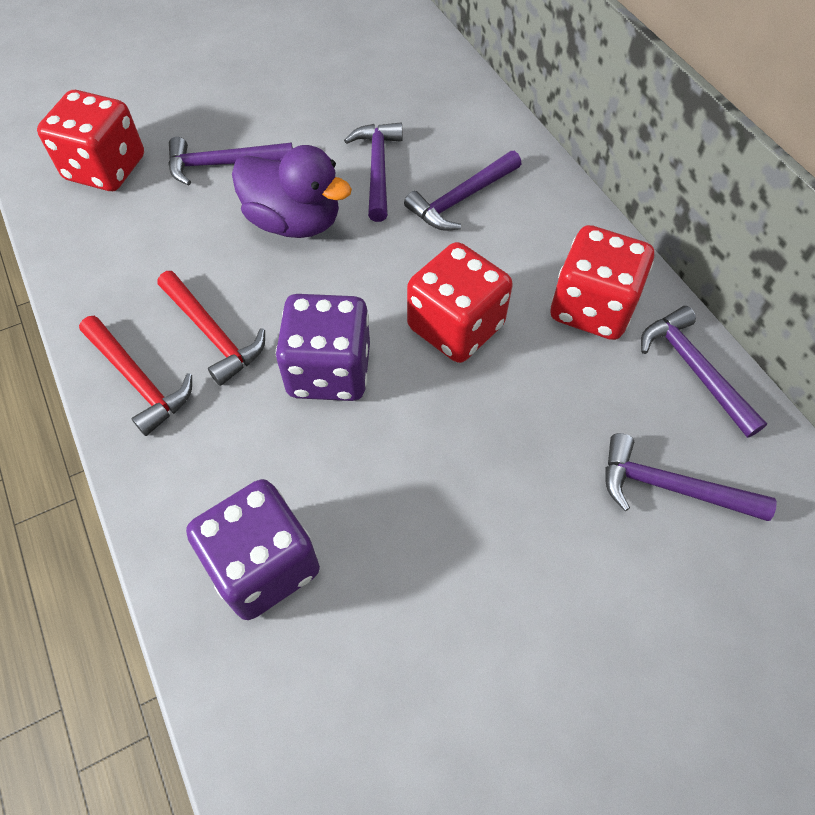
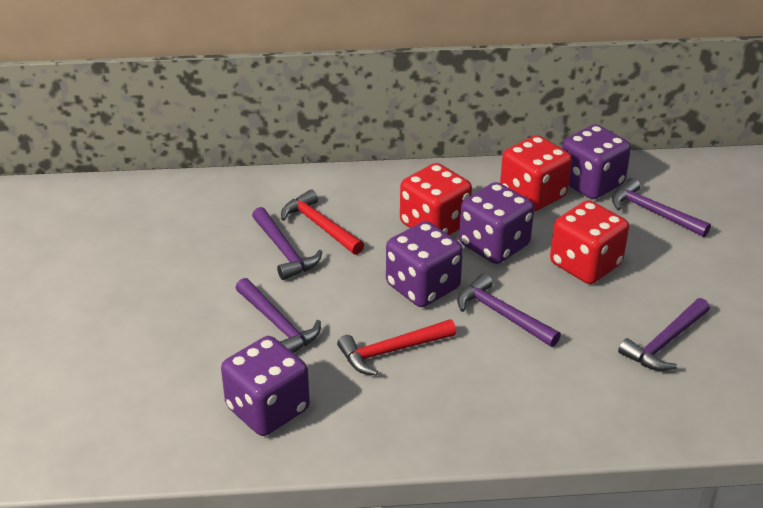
purple dice: [186,479,320,620] [276,294,370,401] = 2 -> [221,336,310,436] [386,221,463,307] [459,182,534,264] [562,124,631,199] = 4
purple duck: [232,145,352,238] = 1 -> none = 0

